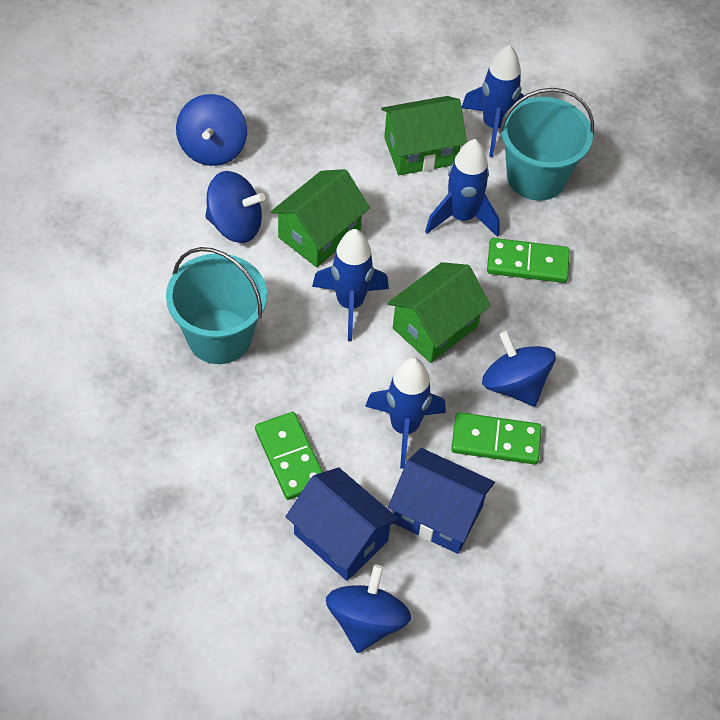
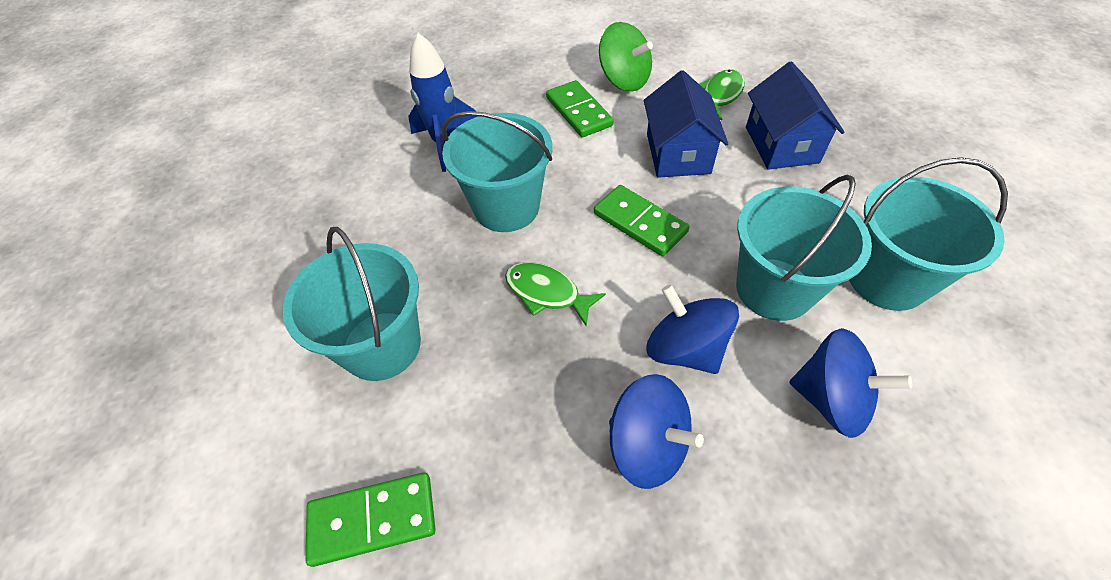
blue rocket: [312,229,389,341] [365,358,446,469] [425,139,500,237] [462,45,528,157] = 4 -> [408,33,478,172] = 1
blue spinning top: [176,94,247,166] [205,171,265,243] [326,565,411,653] [482,331,556,407] = 4 -> [609,374,704,489] [647,284,739,374] [789,328,912,438] = 3
green fish: none = 0 -> [505,262,606,326] [699,69,745,121] = 2
green house: [271,169,370,267] [381,96,467,175] [387,262,491,363] = 3 -> none = 0
green spinning top: none = 0 -> [599,22,653,92] = 1
turquoise bucket: [166,247,267,364] [499,88,594,201] = 2 -> [283,227,421,381] [442,111,552,232] [736,175,872,321] [849,157,1008,311] = 4

